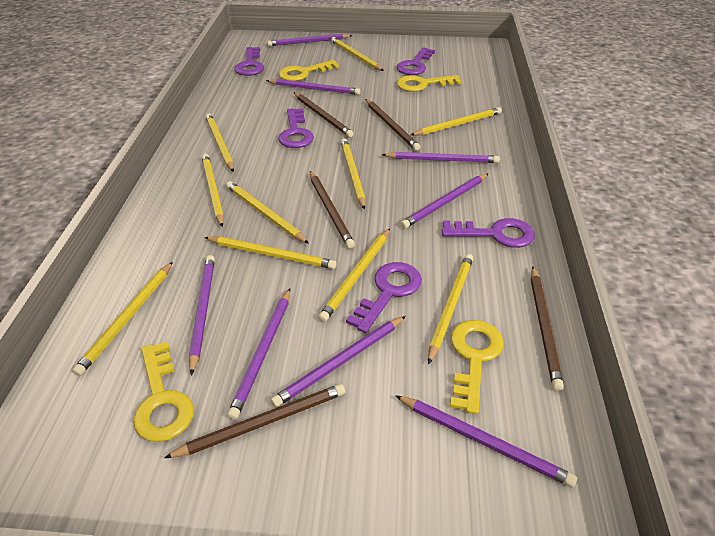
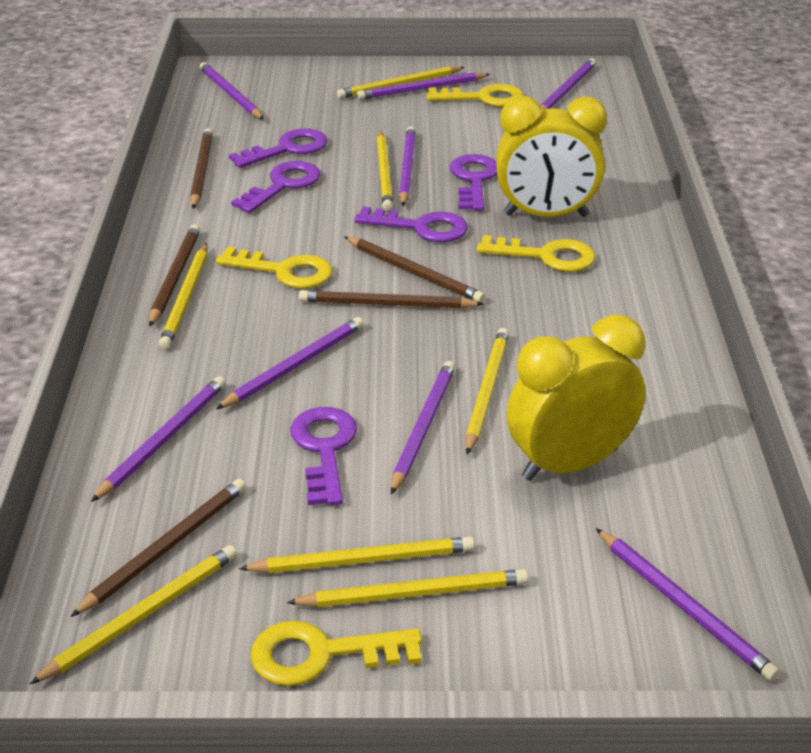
yellow clock: none = 0 -> [496,95,607,217] [506,315,646,481] = 2
yellow pencil: [72,262,173,376] [202,154,224,227] [204,237,337,269] [206,113,234,172] [226,181,309,244] [318,228,390,322] [331,37,384,71] [341,139,366,210] [411,107,502,136] [428,254,473,364] = 10 -> [30,545,237,684] [159,243,207,349] [239,537,475,573] [287,569,529,607] [337,66,465,99] [377,130,393,211] [466,328,509,455] = 7

